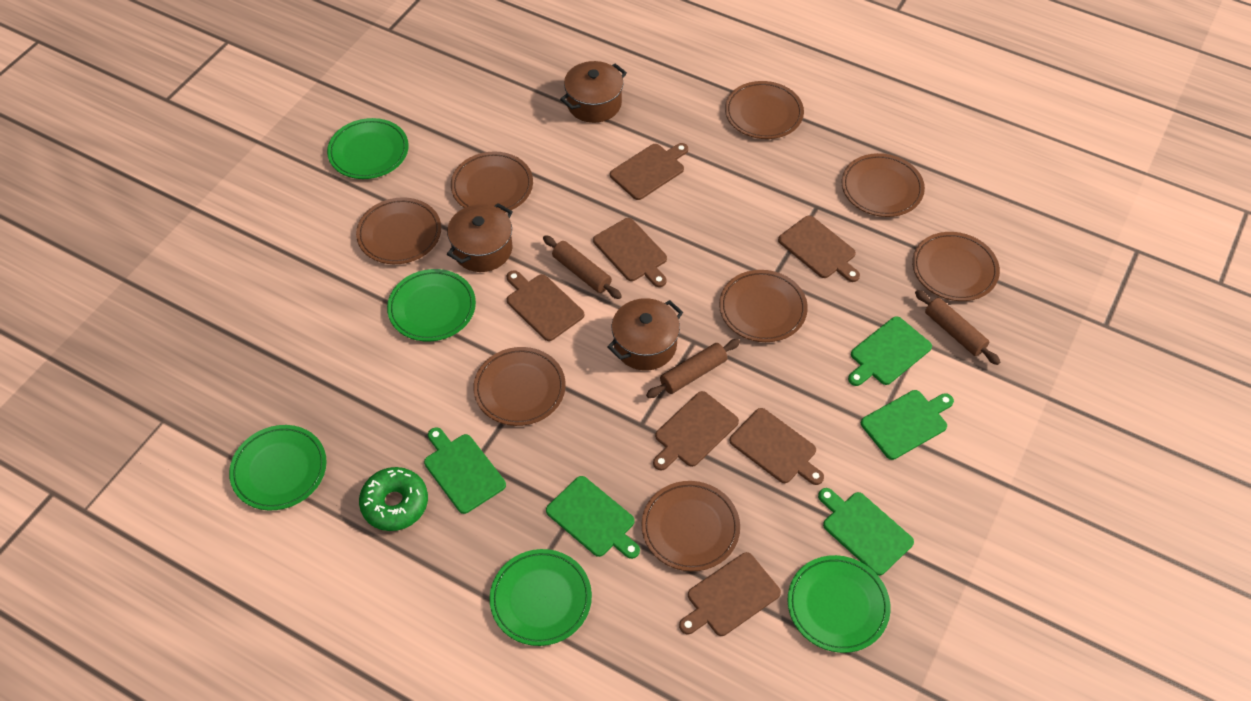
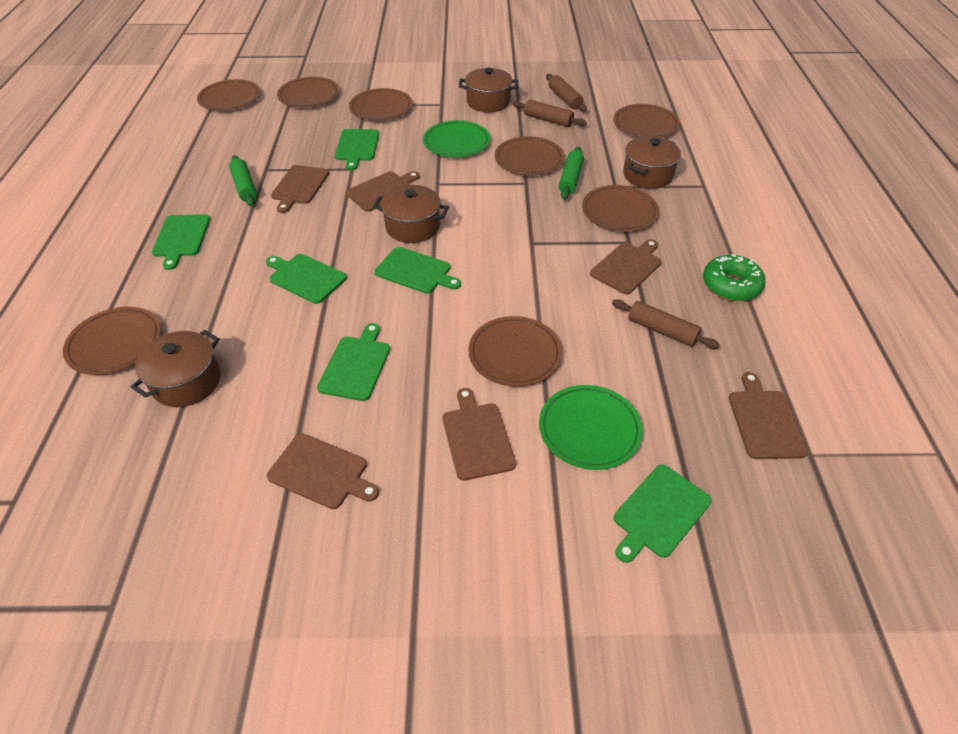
brown cutting board: [507,270,584,341] [593,218,667,287] [610,143,688,200] [653,391,739,471] [679,552,781,636] [729,408,824,485] [778,215,860,282] = 7 -> [267,434,379,509] [271,165,329,213] [346,171,420,212] [443,388,516,481] [590,239,662,294] [729,372,808,459] = 6
brown pot: [447,203,513,272] [560,61,627,123] [607,298,683,371] = 3 -> [131,330,221,407] [373,185,449,243] [459,68,518,112] [623,136,681,189] = 4
green cutting board: [424,427,506,514] [546,476,640,559] [818,488,914,576] [848,316,932,386] [861,390,954,460] = 5 -> [152,214,210,270] [266,254,347,304] [317,323,390,401] [335,129,379,170] [374,247,461,294] [614,464,712,563] = 6
green plate: [229,425,327,510] [327,118,409,179] [387,269,476,341] [490,549,592,646] [787,555,891,653] = 5 -> [423,120,490,157] [539,385,643,470] = 2
green rolling pin: none = 0 -> [229,155,257,207] [559,147,584,199] = 2

